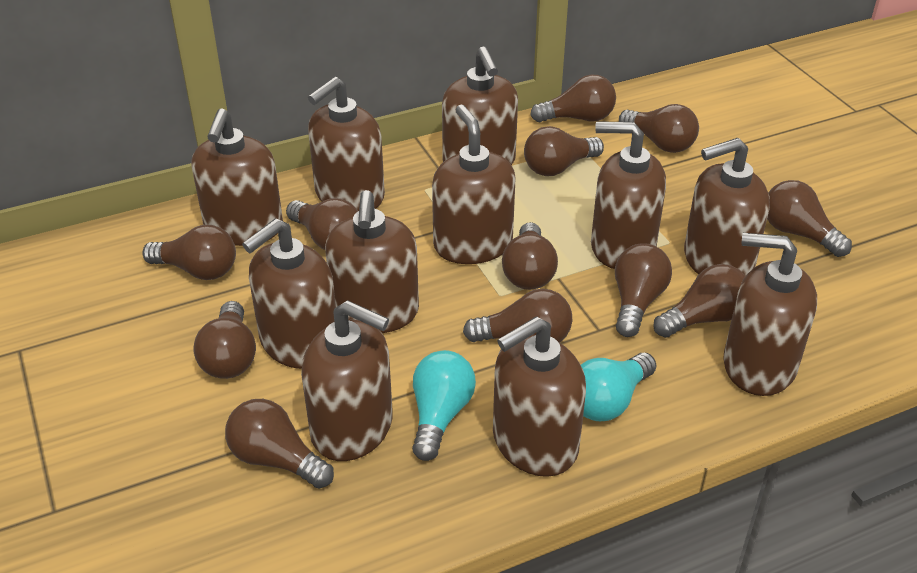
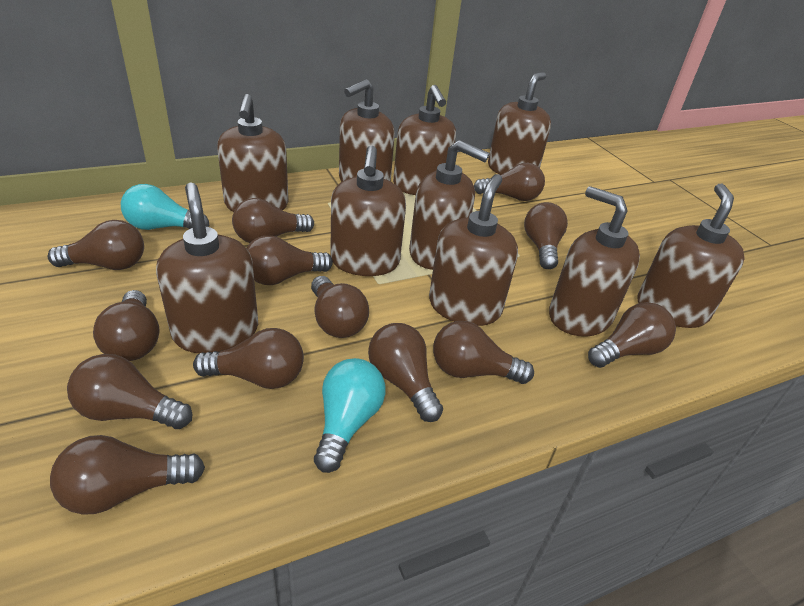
brown light bulb: [142,225,236,280] [194,301,256,379] [225,399,334,489] [286,198,358,250] [463,289,572,343] [502,222,558,290] [524,126,604,176] [530,74,616,122] [615,244,672,337] [619,104,699,153] [653,264,745,338] [767,180,852,257] = 12 -> [48,220,144,270] [50,435,205,515] [67,354,192,429] [93,290,160,361] [193,328,304,389] [232,198,314,243] [246,236,333,285] [311,276,369,338] [368,323,443,422] [433,321,534,384] [474,163,545,201] [524,202,568,269] [588,302,676,368] = 13
brown soap dispenser: [191,108,283,246] [242,219,336,369] [301,300,393,461] [308,77,385,211] [325,190,419,333] [432,105,516,264] [442,47,518,165] [493,316,586,477] [591,122,666,269] [684,138,770,276] [723,233,817,396] = 11 -> [156,182,258,354] [217,94,288,212] [330,146,406,276] [339,79,395,182] [393,85,456,195] [409,140,490,270] [429,174,518,326] [488,72,551,175] [549,186,640,337] [637,184,745,328] = 10

